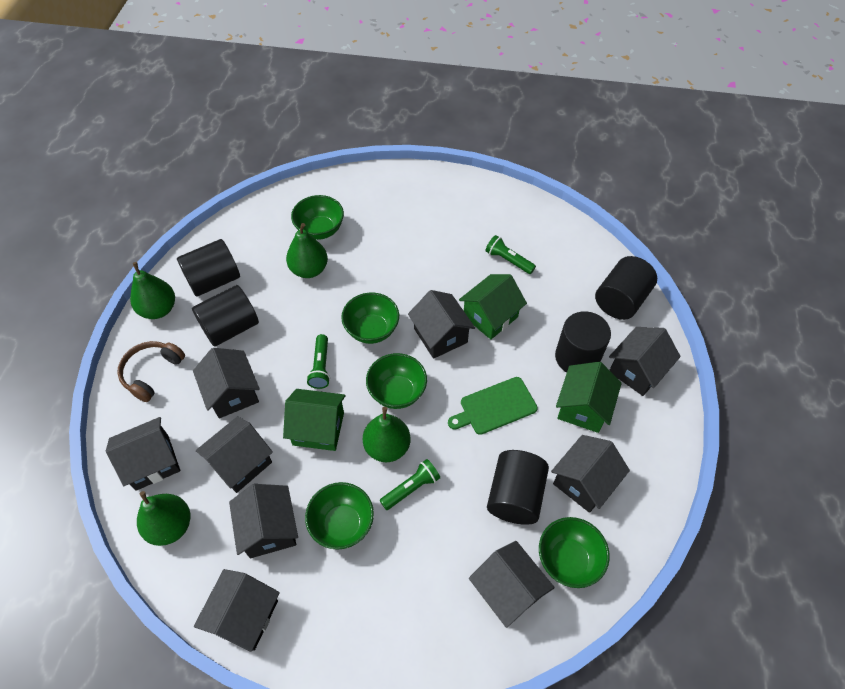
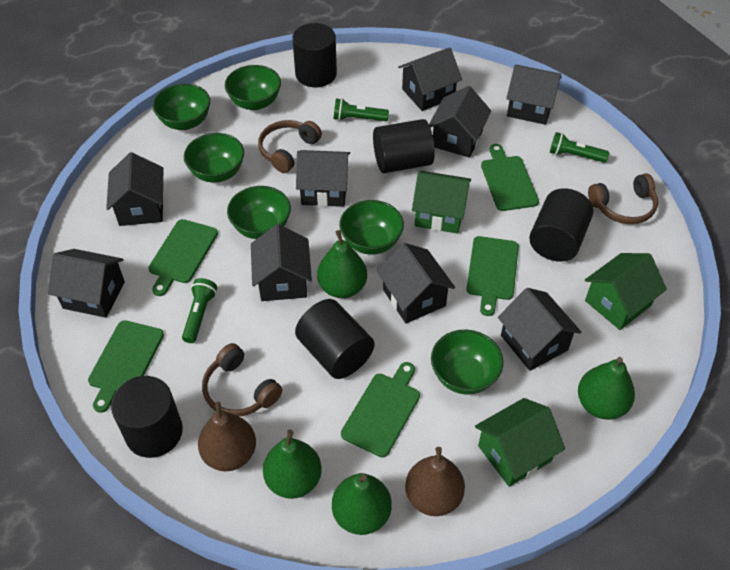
brown headphones: [117,341,185,402] = 1 -> [202,343,282,416] [258,120,322,173] [588,173,658,224] = 3
brown pear: none = 0 -> [198,402,256,471] [405,447,465,516] = 2
green bowl: [291,195,344,240] [305,482,374,550] [341,293,399,344] [366,353,427,409] [539,517,610,588] = 5 -> [153,84,210,130] [184,133,244,183] [225,65,281,110] [227,186,291,239] [340,200,404,255] [431,330,503,395] = 6
green cutting board: [448,377,538,435] = 1 -> [88,320,164,413] [148,219,218,296] [341,362,420,457] [466,236,519,316] [481,144,539,211] = 5

